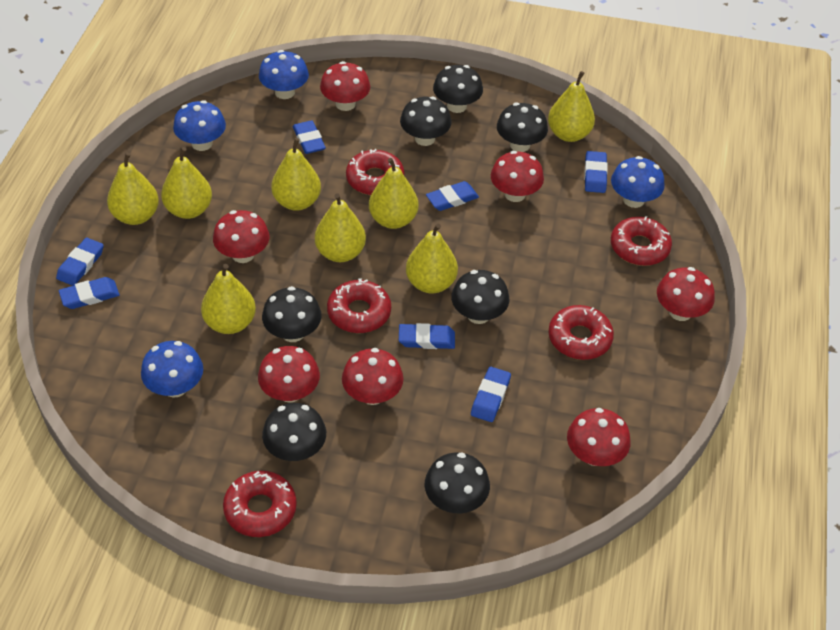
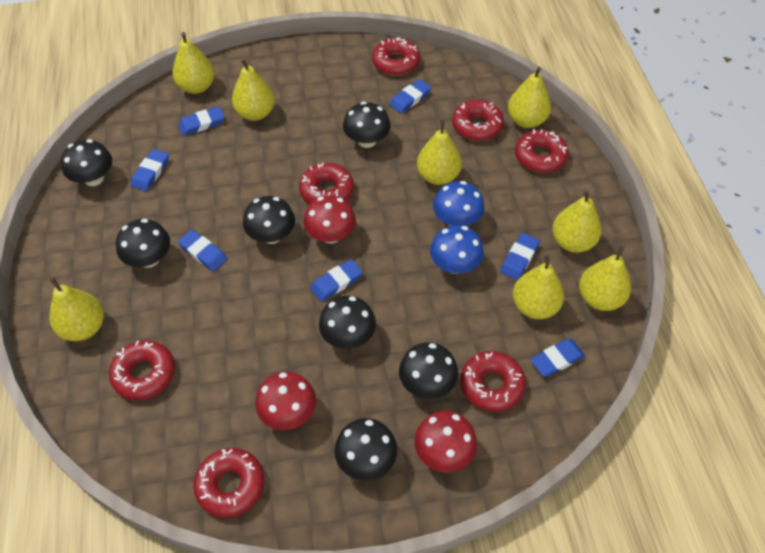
blue mushroom: [141,341,203,397] [173,100,226,151] [259,50,309,99] [611,156,665,208] = 4 -> [430,225,484,274] [433,181,485,226] = 2
red donut: [223,471,297,537] [327,278,391,333] [346,149,404,195] [548,305,614,360] [611,216,672,266] = 5 -> [109,340,175,400] [193,448,264,518] [299,163,354,204] [372,37,420,76] [452,100,504,141] [461,351,526,412] [515,129,569,173] = 7
red mushroom: [213,210,270,263] [258,346,320,403] [320,61,370,111] [342,348,403,405] [491,151,544,202] [567,408,631,466] [657,267,715,321] = 7 -> [255,371,316,430] [304,195,356,244] [414,411,477,473] = 3

